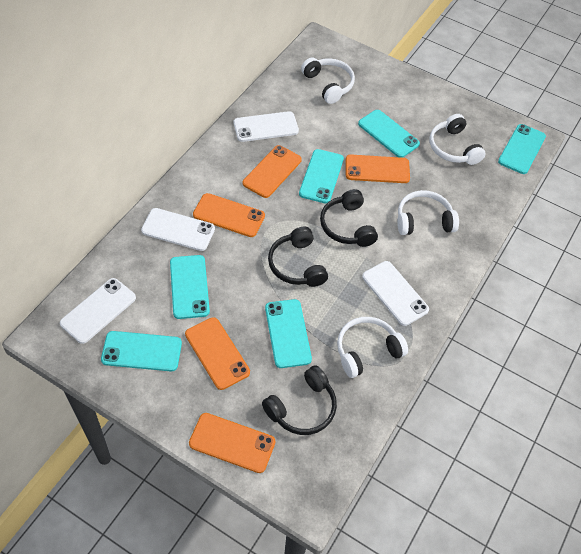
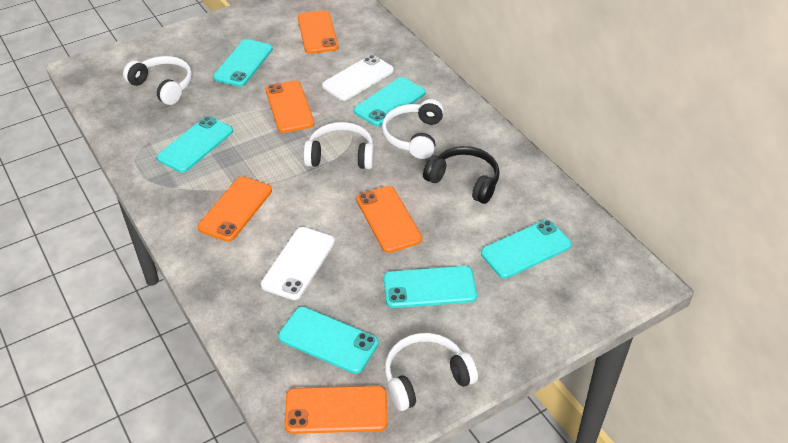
black headphones: [262,365,337,435] [268,227,328,287] [320,189,378,247] = 3 -> [423,146,499,204] = 1
white phone: [60,278,136,344] [141,208,215,251] [234,111,299,142] [362,261,429,326] = 4 -> [261,227,335,300] [322,55,394,101] = 2

